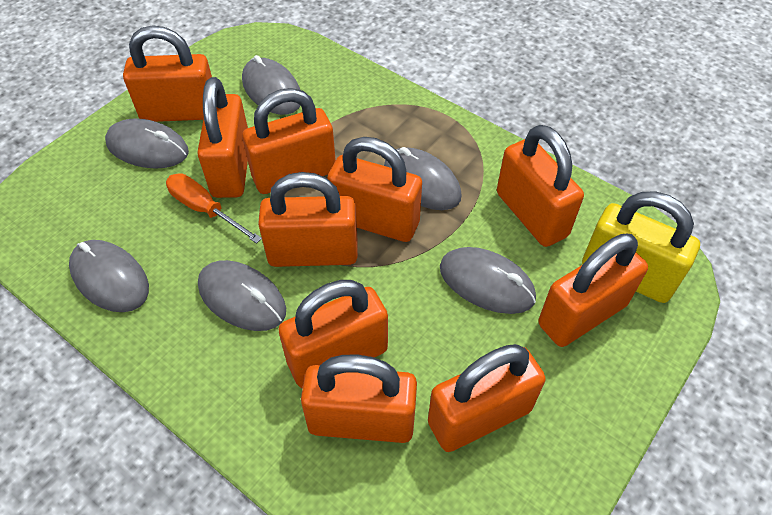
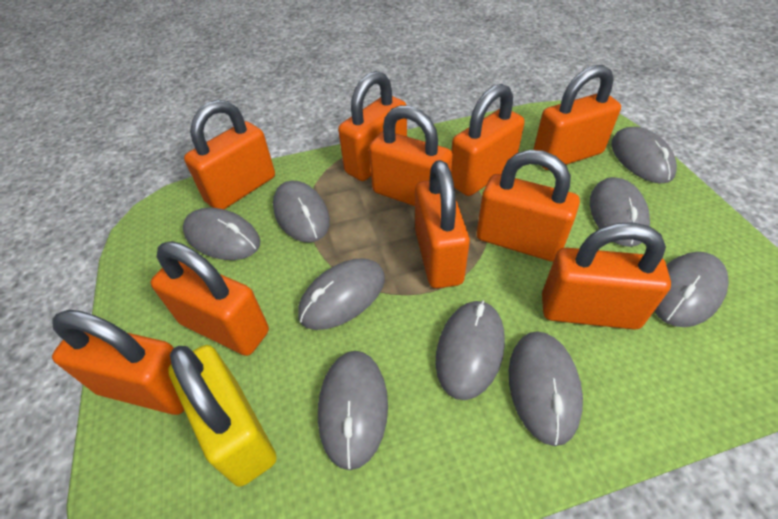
grey mouse: [69,240,149,312] [105,118,189,169] [198,260,286,331] [242,55,300,115] [384,147,462,210] [440,247,536,314] = 6 -> [183,208,260,260] [273,181,330,243] [298,258,385,330] [318,351,388,470] [435,300,505,400] [509,331,583,446] [590,177,650,247] [611,127,677,183] [654,252,728,327] = 9
orange screwdriver: [166,173,262,244] = 1 -> none = 0

